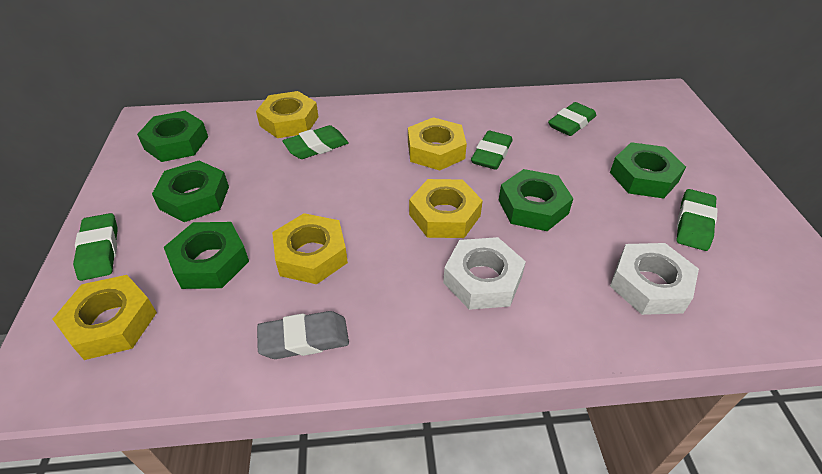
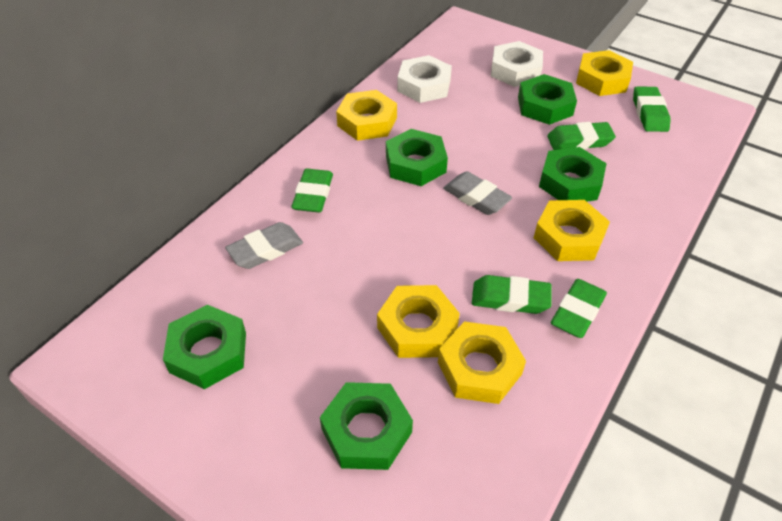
grey eraser: [257,311,349,359] = 1 -> [225,222,303,269] [443,171,512,215] = 2

